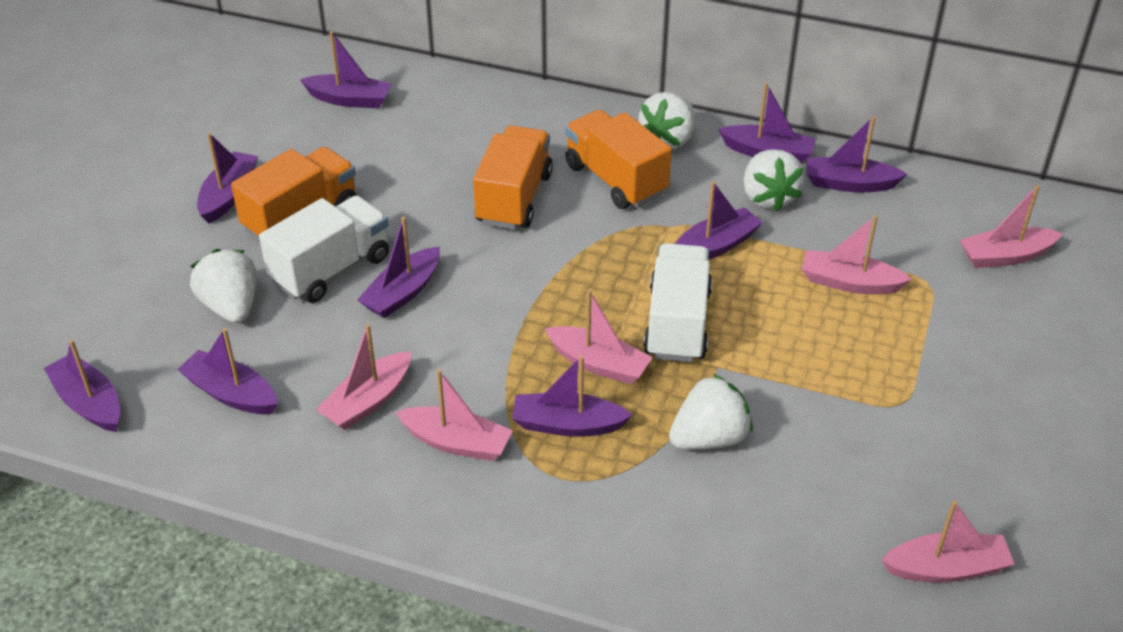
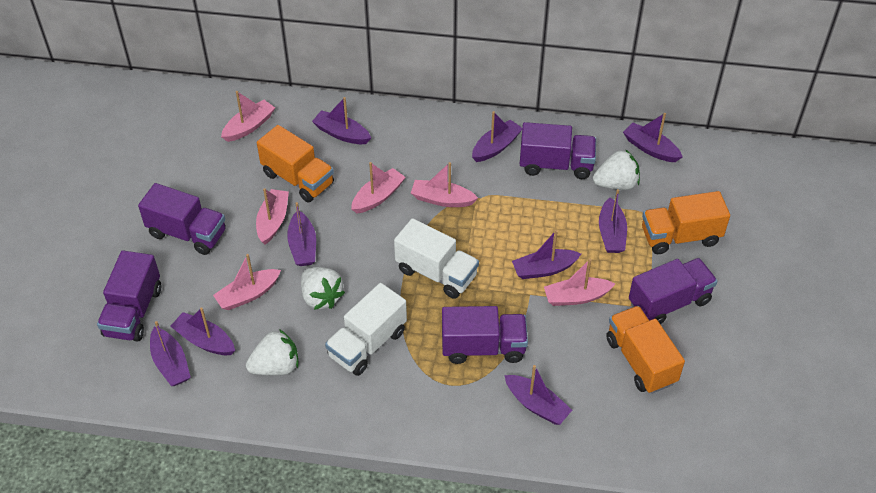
purple truck: none = 0 -> [97,251,161,342] [138,183,226,255] [442,306,528,364] [520,122,596,179] [629,258,718,324] = 5
white strawberry: [190,249,257,323] [639,92,695,149] [669,374,753,450] [744,149,804,211] = 4 -> [246,329,299,375] [301,267,345,310] [593,149,640,190] = 3

